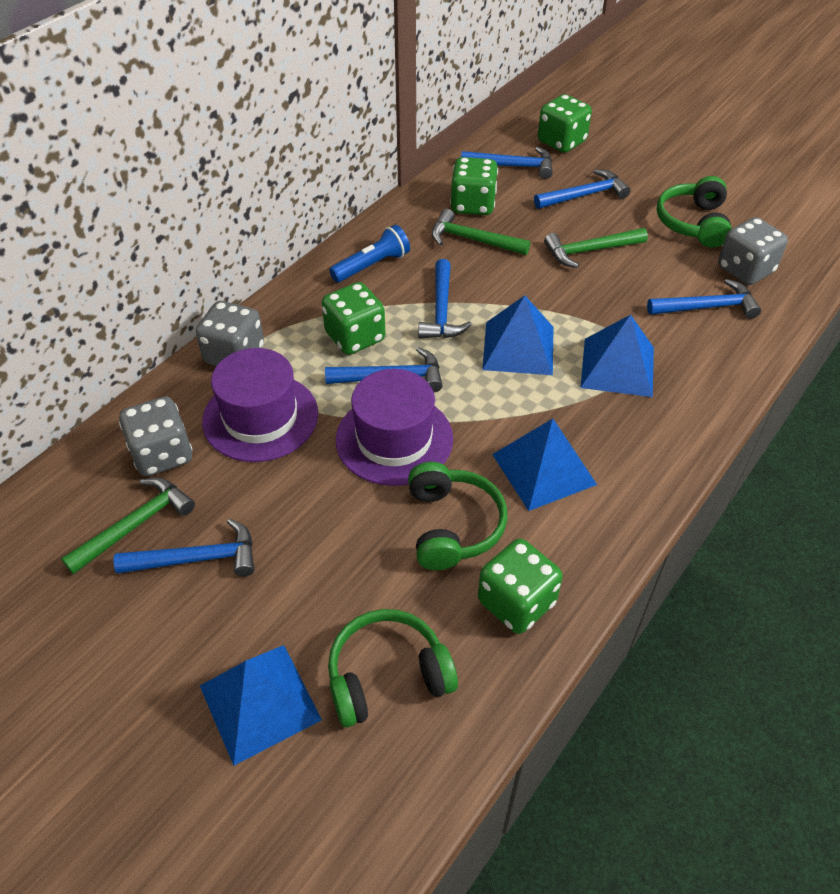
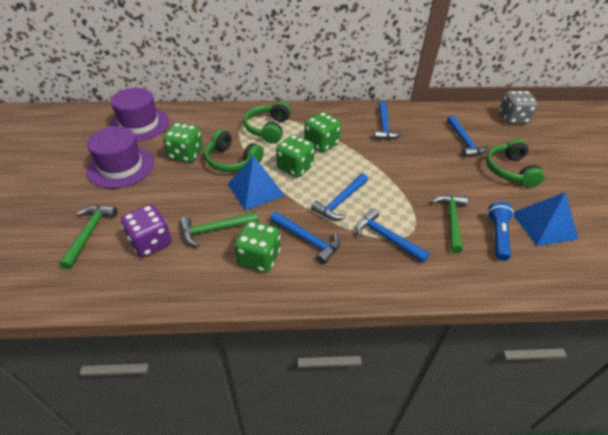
blue hammer: [114,518,254,577] [325,347,443,392] [418,259,472,338] [461,147,553,179] [534,169,630,209] [647,279,761,319] = 6 -> [270,212,340,264] [311,173,368,220] [356,208,430,263] [374,101,403,140] [447,115,489,157] = 5
blue pyramid: [200,645,322,766] [482,295,553,375] [492,419,597,511] [580,315,654,397] = 4 -> [228,156,285,211] [513,192,578,246] = 2
grey dice: [119,396,192,477] [196,301,264,366] [718,217,788,285] = 3 -> [499,91,538,124] = 1
purple dice: none = 0 -> [121,204,172,257] = 1

